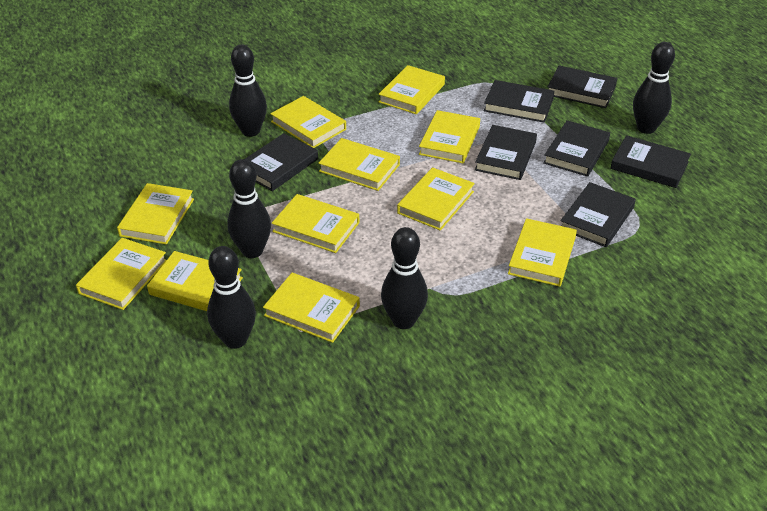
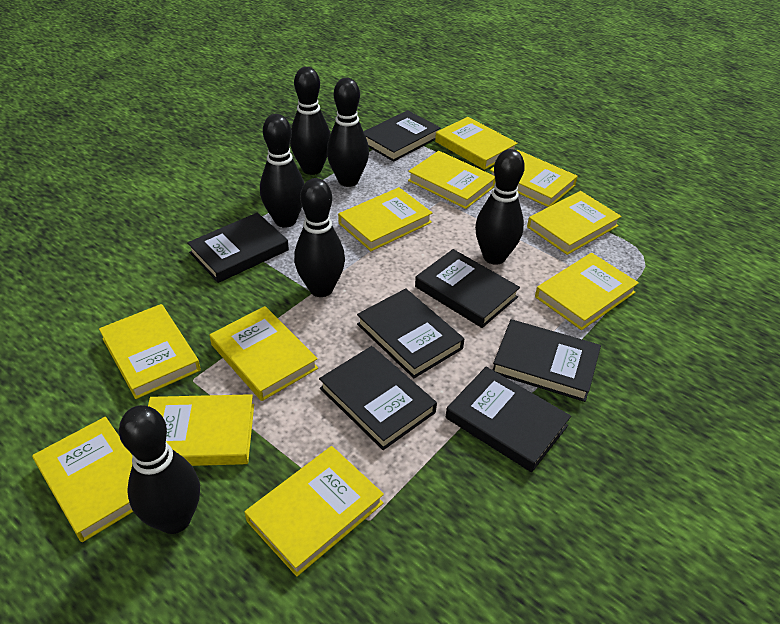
black bowling pin: [207,246,256,349] [227,159,271,258] [229,45,267,137] [381,227,428,329] [633,42,675,134] = 5 -> [119,405,200,534] [260,114,305,227] [290,67,330,175] [294,178,345,297] [327,78,369,187] [475,149,525,265] = 6

